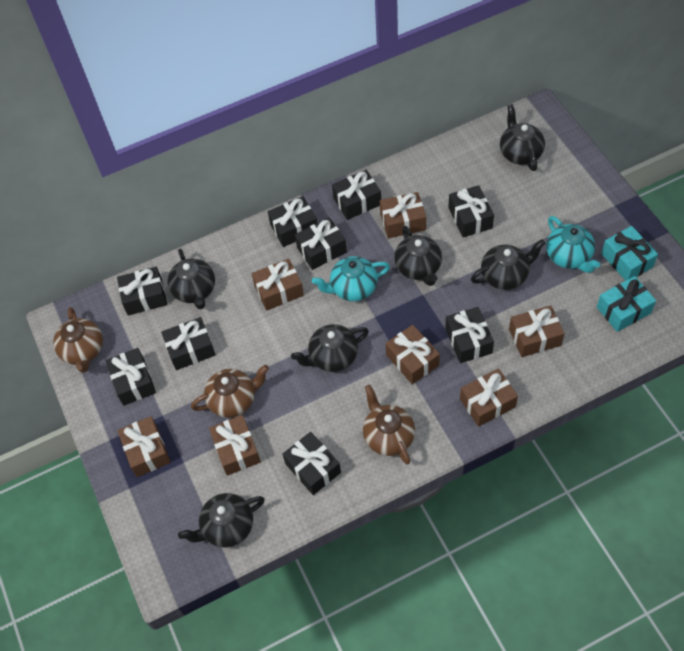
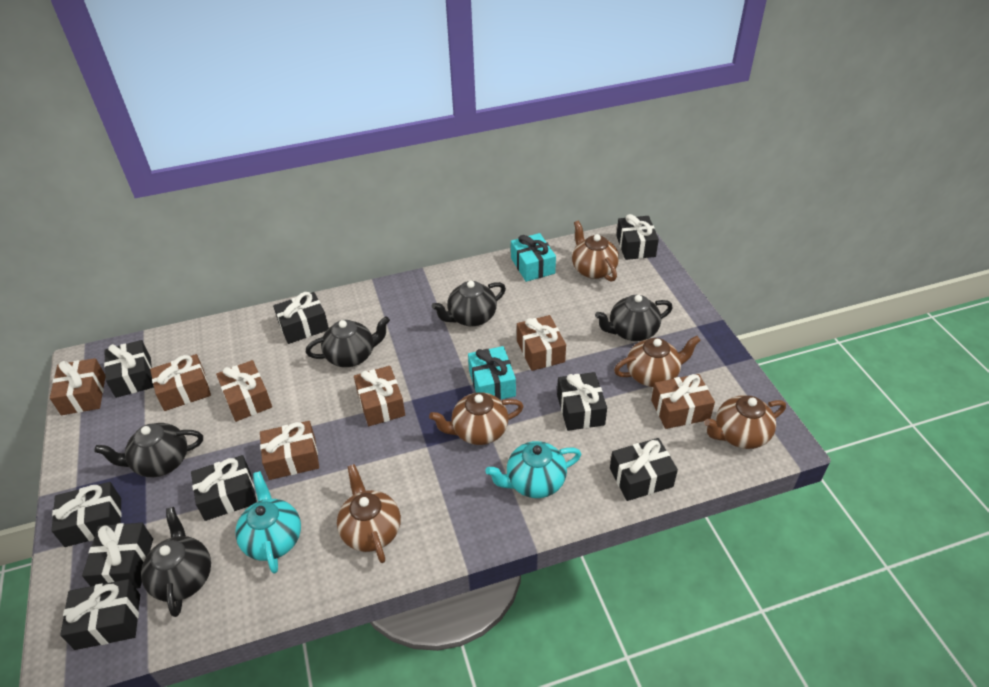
black teapot: [168,249,215,310] [178,493,265,548] [291,324,369,372] [394,226,442,286] [471,239,545,290] [500,104,545,171] = 6 -> [94,423,203,477] [141,507,211,617] [306,316,390,367] [432,281,506,326] [595,295,673,341] = 5
brown teapot: [53,307,103,373] [191,365,269,418] [363,385,415,465] = 3 -> [337,464,401,563] [429,392,524,445] [572,221,619,282] [614,336,701,387] [704,395,786,449] = 5

